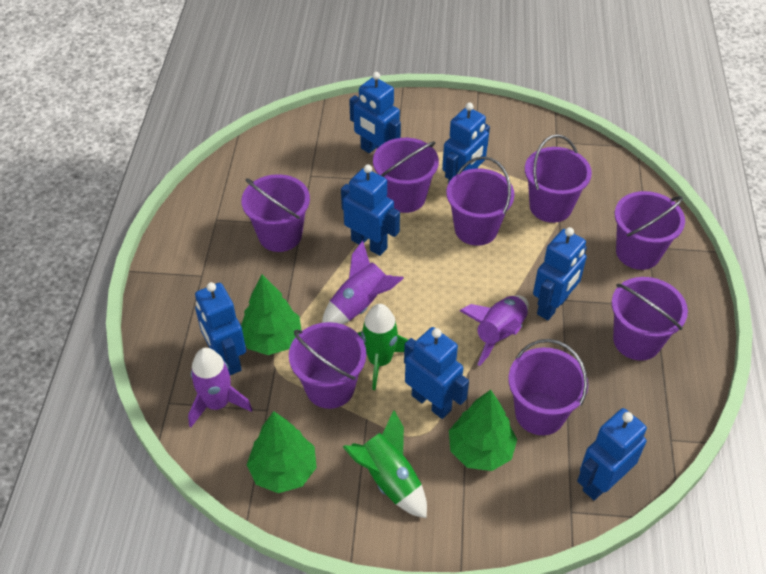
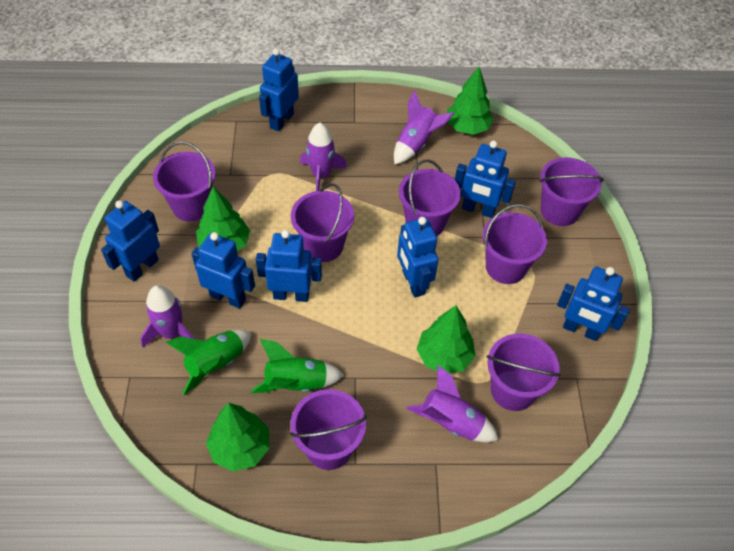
green tree: [241,274,302,355] [247,411,317,493] [449,390,517,471] = 3 -> [196,186,250,251] [206,403,270,472] [417,305,475,374] [447,67,494,135] = 4
purple bucket: [241,174,310,252] [289,322,366,409] [373,138,439,213] [446,156,514,246] [508,339,588,435] [525,134,592,223] [612,277,688,361] [615,191,685,270] = 8 -> [153,142,216,222] [290,389,367,470] [291,183,354,262] [399,160,461,236] [483,204,547,284] [487,334,560,411] [539,157,604,226] = 7
purple rocket: [188,348,253,427] [322,240,404,324] [460,295,529,366] = 3 -> [141,285,195,347] [300,123,347,191] [394,90,454,164] [406,365,499,442] = 4

